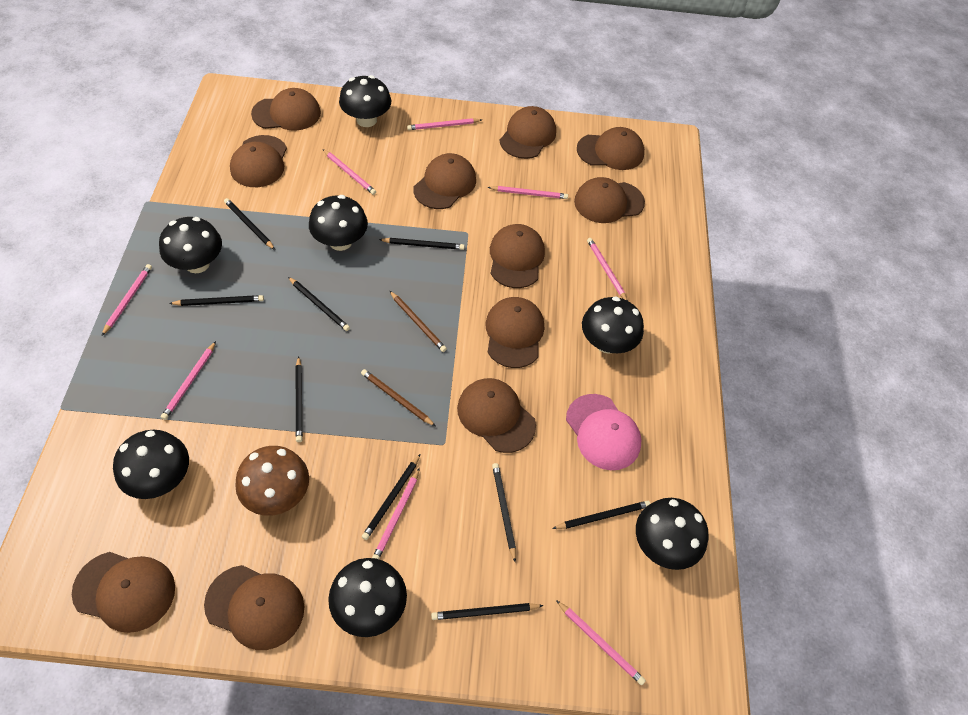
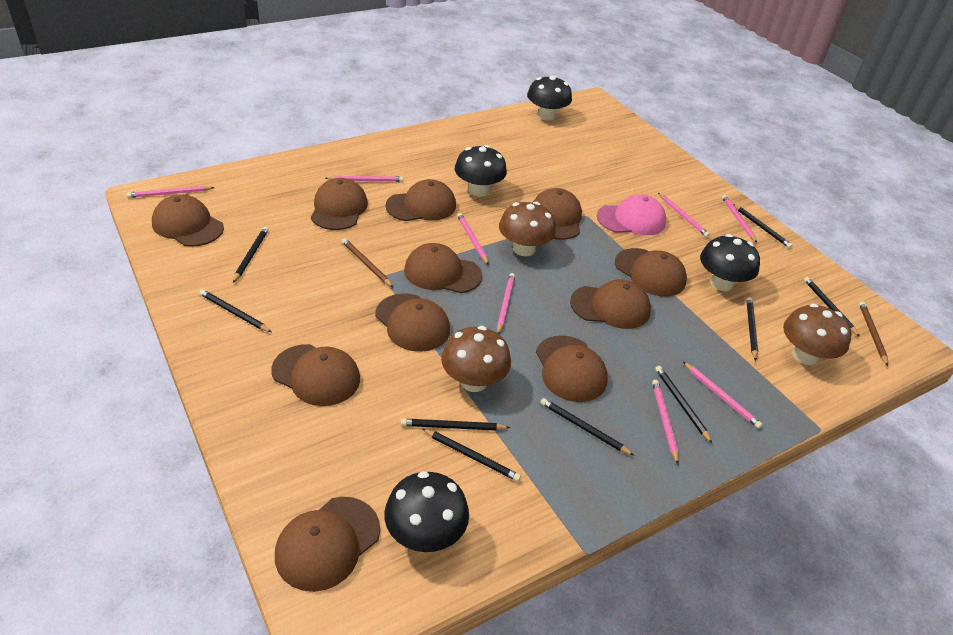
black mushroom: [113,430,189,499] [159,217,222,273] [309,195,368,251] [328,558,407,637] [339,75,391,127] [582,297,644,354] [636,498,709,570] = 7 -> [384,471,469,552] [455,145,507,196] [527,76,572,121] [700,234,760,291] = 4
brown mushroom: [235,446,309,516] = 1 -> [441,326,511,392] [499,202,556,256] [783,303,851,365] = 3

